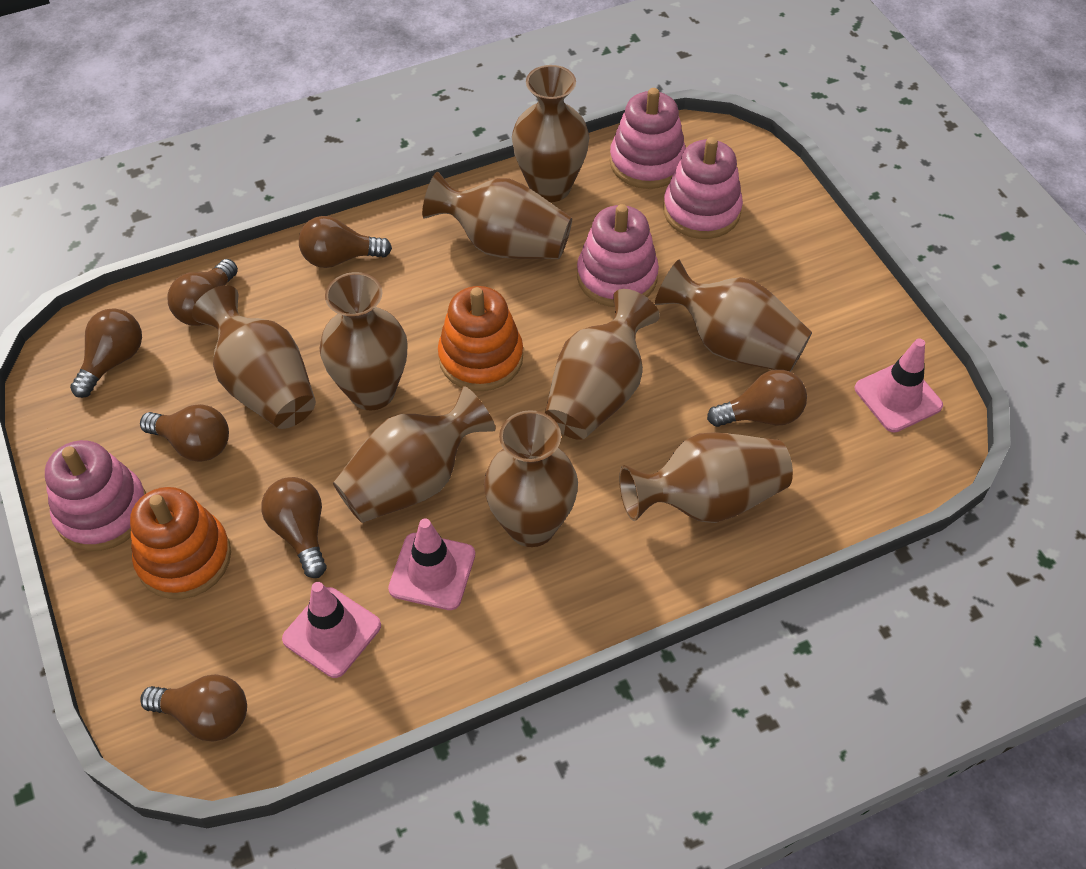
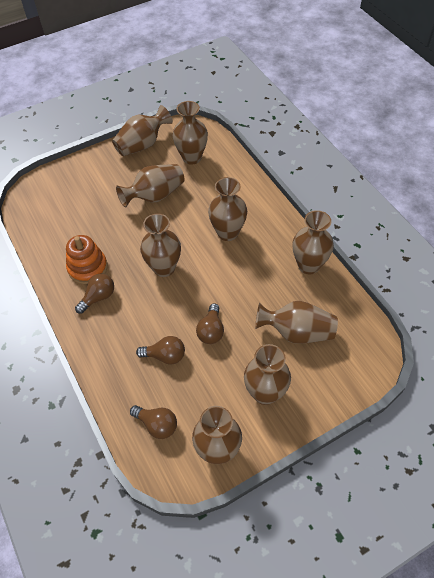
brown light bulb: [70,308,142,398] [140,404,229,462] [140,674,247,742] [168,259,238,326] [261,477,326,578] [299,216,392,268] [707,369,807,427] = 7 -> [75,274,114,314] [130,405,177,439] [136,336,185,365] [196,303,224,344] = 4
orange stacking toy: [130,487,231,599] [438,286,523,391] = 2 -> [66,235,108,284] = 1
pink stacking toy: [45,440,146,551] [577,204,659,307] [610,88,686,189] [663,137,743,239] = 4 -> none = 0
pink traffic cone: [282,582,381,678] [388,518,475,610] [855,338,943,432] = 3 -> none = 0

